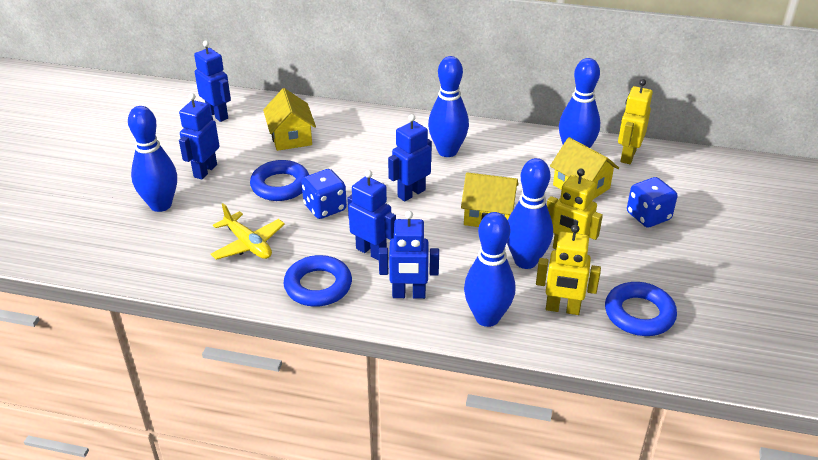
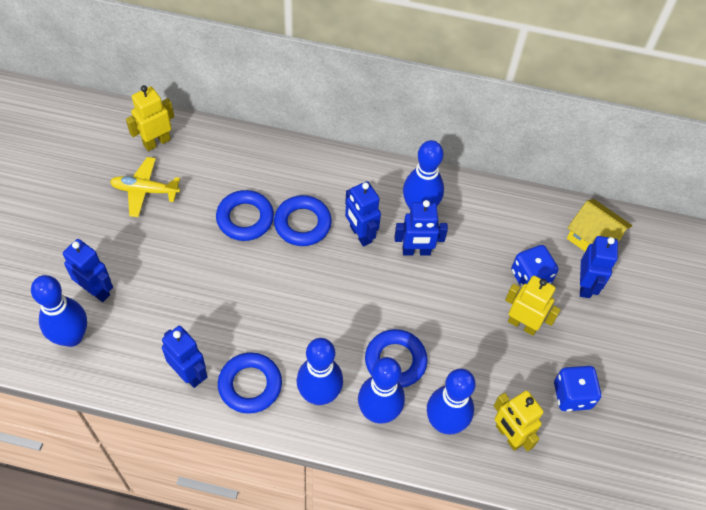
blue ring: [250,160,309,201] [283,255,352,307] [605,282,677,336] = 3 -> [216,190,274,241] [218,352,282,414] [274,195,332,246] [365,329,428,388] = 4
yellow house: [263,88,316,151] [461,172,519,227] [550,137,619,199] = 3 -> [567,199,632,251] = 1

